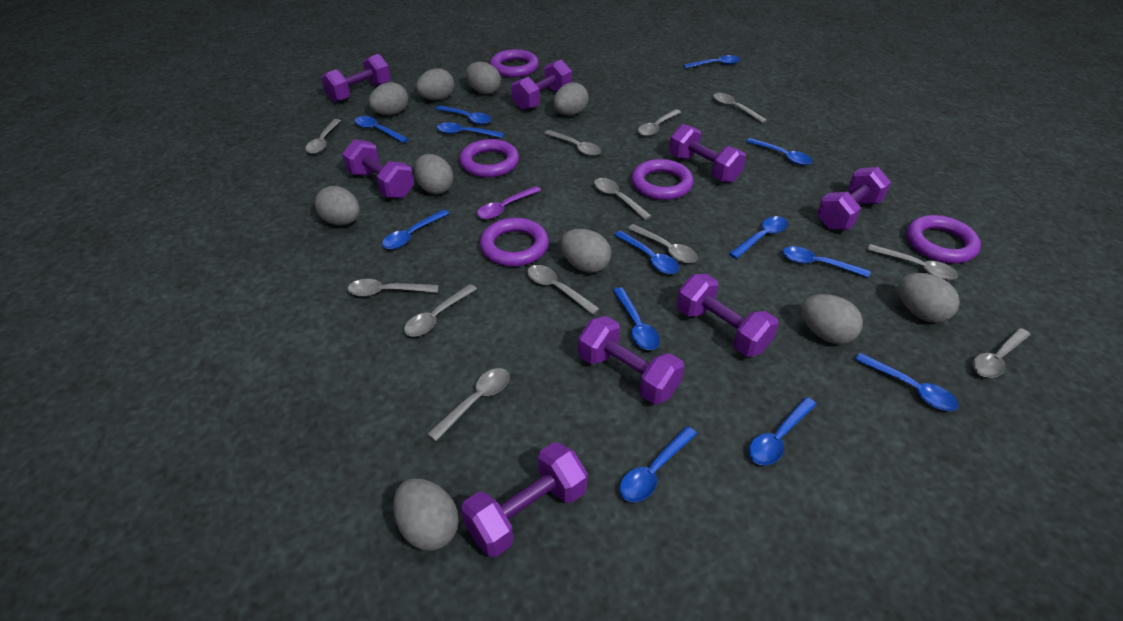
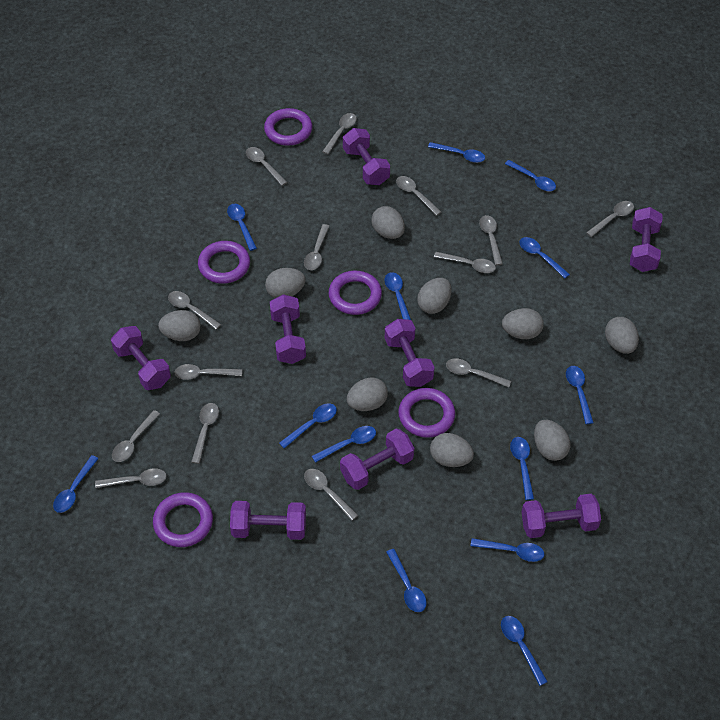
grey egg: [315,186,360,225] [369,82,408,115] [393,478,459,551] [414,154,453,194] [416,68,454,100] [466,62,501,95] [553,82,589,116] [560,229,611,273] [801,294,863,344] [898,273,960,323] = 10 -> [158,310,201,341] [265,268,306,298] [347,377,388,411] [371,206,405,239] [417,278,452,314] [430,433,474,467] [502,308,544,339] [534,420,571,461] [605,317,639,354] = 9
grey spoon: [305,119,341,154] [348,279,439,297] [404,284,477,337] [428,368,510,441] [527,265,600,315] [544,130,601,156] [594,178,652,220] [628,224,698,263] [638,109,681,136] [713,93,767,123] [867,244,958,280] [972,328,1031,378] = 12 -> [95,469,167,488] [112,410,160,462] [168,291,221,330] [174,364,242,380] [191,403,219,464] [246,147,287,186] [304,224,330,270] [304,469,358,521] [322,113,357,154] [396,176,441,216] [434,252,496,273] [446,358,511,387] [479,215,503,266] [586,201,634,237] = 14
purple spoon: [477,186,541,219] = 1 -> none = 0

